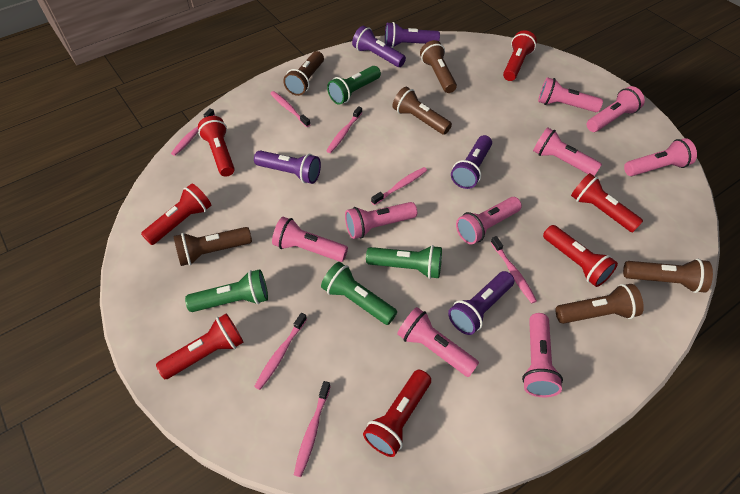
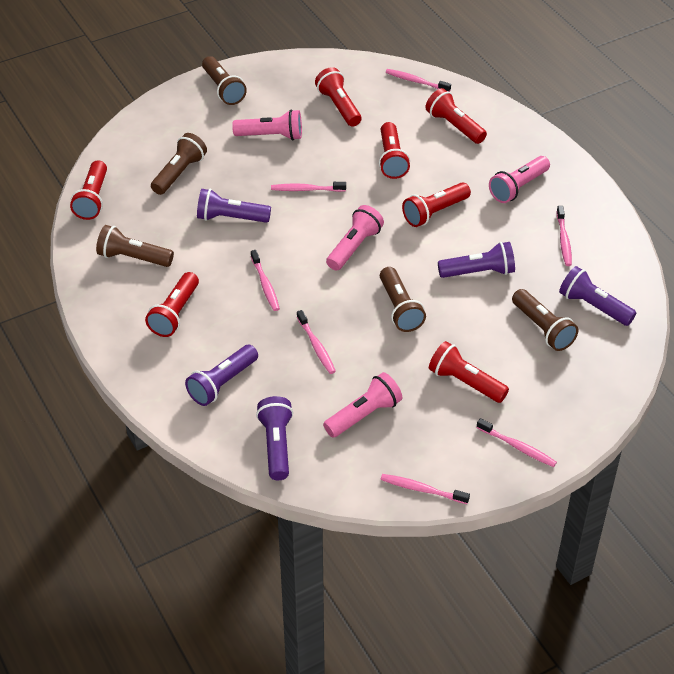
brown flashlight: [173,227,252,266] [283,51,324,96] [392,87,452,135] [420,40,457,93] [555,284,644,324] [623,259,713,293] = 6 -> [96,225,174,267] [151,133,207,195] [202,56,247,105] [380,267,426,332] [512,289,578,351] = 5
green flashlight: [185,269,268,312] [321,262,397,325] [327,66,381,105] [366,245,442,279] = 4 -> none = 0
pink flashlight: [272,217,348,262] [345,202,417,239] [397,307,479,377] [456,197,522,244] [522,313,563,397] [533,127,602,176] [538,77,603,112] [587,86,645,132] [624,138,697,176] = 9 -> [232,109,302,140] [323,372,402,438] [326,205,384,271] [489,156,550,203] = 4

